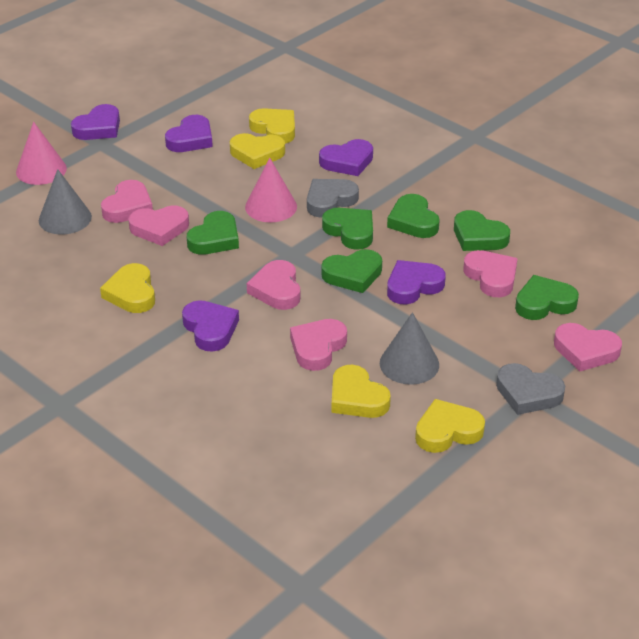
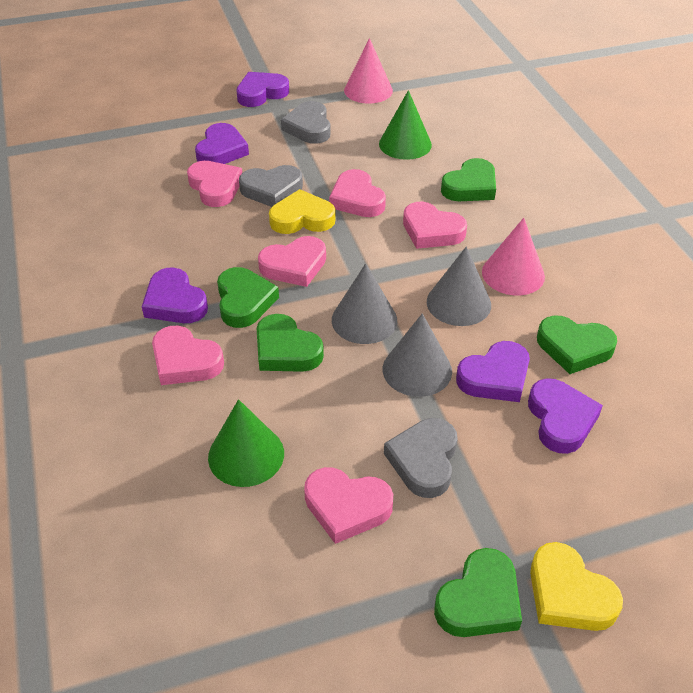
green cone: none = 0 -> [208,399,284,487] [379,90,432,160] = 2
green heart: [187,211,239,255] [321,249,382,293] [322,208,373,250] [387,194,440,238] [454,210,510,251] [515,275,579,320] = 6 -> [217,267,279,328] [257,314,324,372] [434,548,522,637] [441,158,496,201] [537,316,617,374] = 5
grey cone: [39,169,92,235] [380,312,439,385] = 2 -> [332,263,397,344] [383,313,452,397] [427,247,491,326] = 3
grey heart: [307,179,359,218] [496,363,565,415] = 2 -> [239,165,303,207] [281,101,331,144] [384,418,458,498] = 3
yellow heart: [100,263,155,313] [230,133,285,169] [249,108,295,144] [332,365,391,418] [415,399,485,453] = 5 -> [269,189,336,234] [530,542,623,631] = 2

